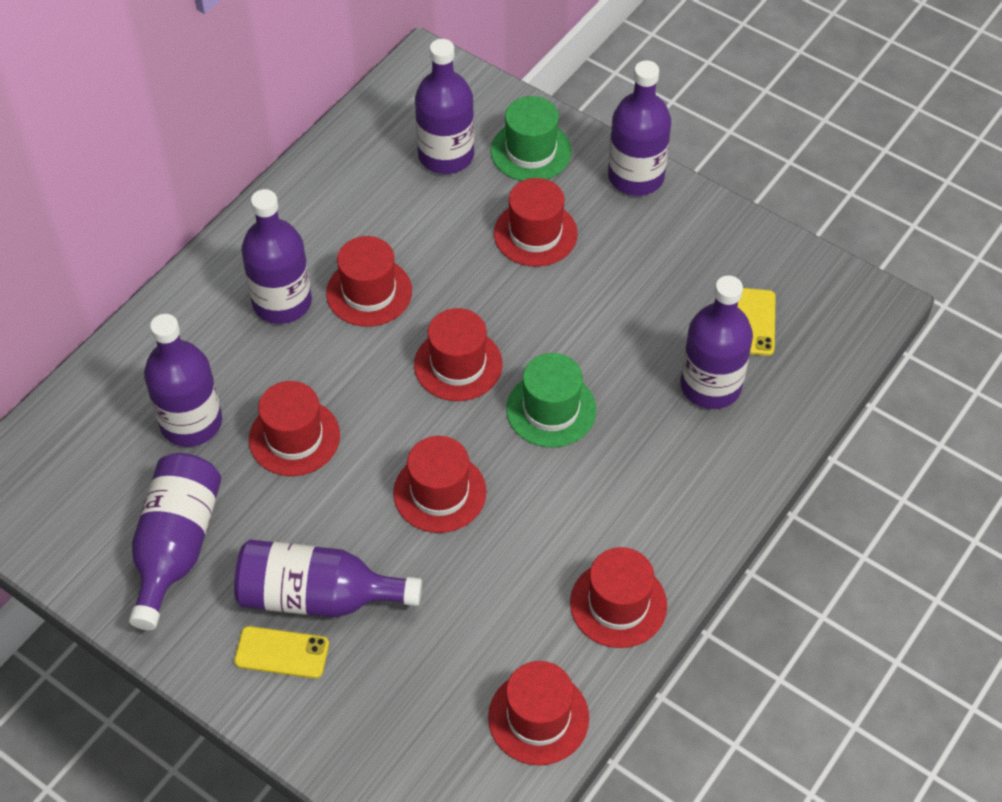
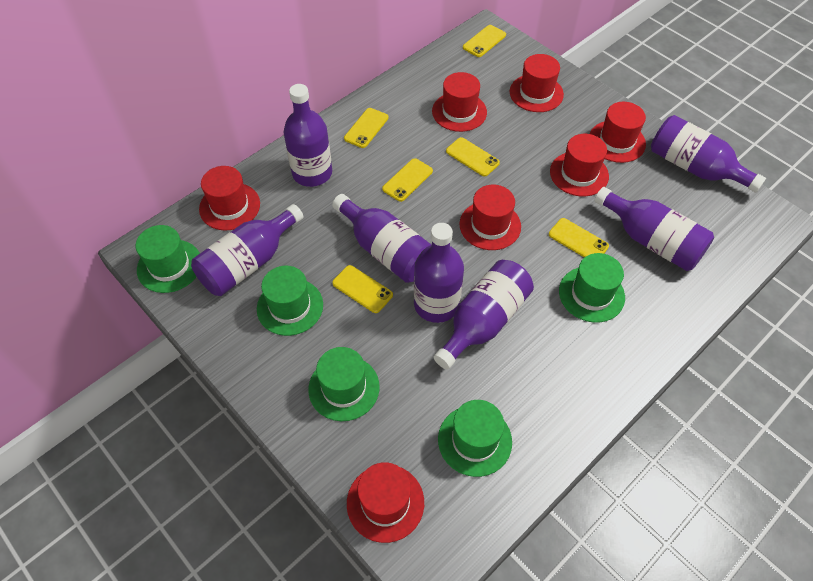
green hat: [491,96,572,181] [506,353,596,447] = 2 -> [136,225,200,293] [257,266,323,336] [308,347,380,421] [438,400,512,477] [559,253,625,323] = 5
yellow phone: [234,626,329,679] [738,288,776,356] = 2 -> [332,265,393,313] [344,108,388,148] [382,158,433,202] [446,137,500,177] [463,25,506,57] [549,218,609,258] = 6

